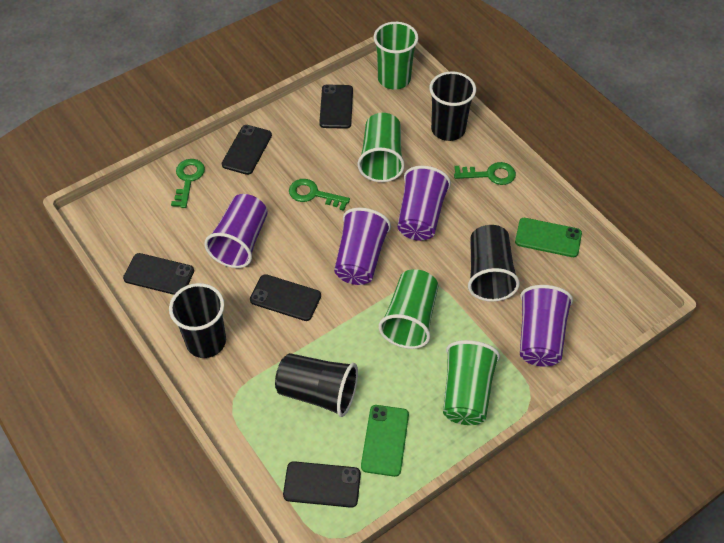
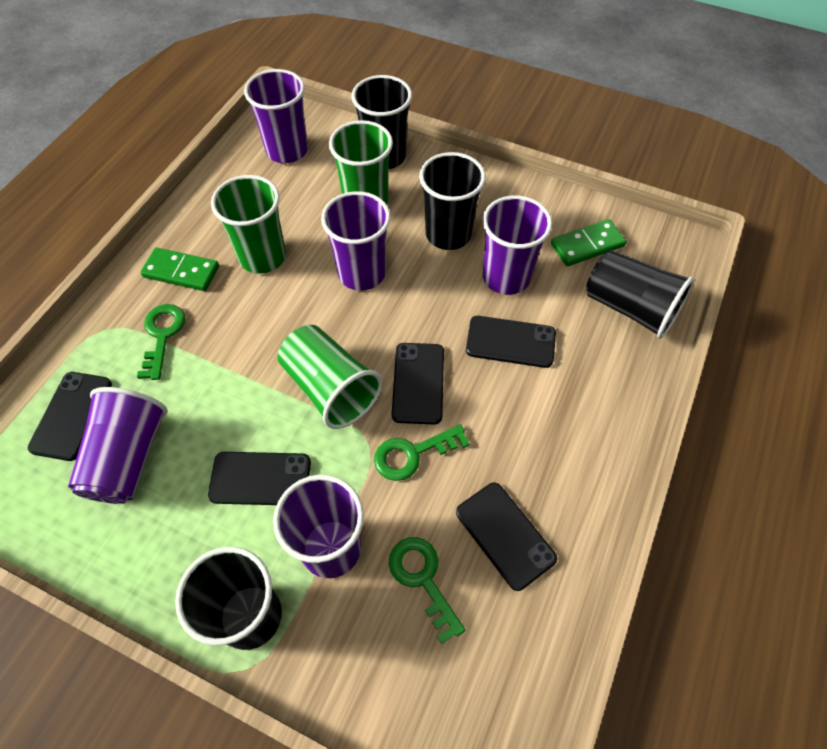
green cup: [358,113,405,182] [374,22,418,89] [379,269,438,349] [443,340,500,425] = 4 -> [211,175,286,274] [278,325,382,429] [329,120,393,205] = 3
green domino: none = 0 -> [140,248,219,291] [551,219,626,266] = 2
green phone: [361,405,409,477] [515,218,582,257] = 2 -> none = 0
purple cup: [204,194,268,268] [334,208,391,285] [398,166,451,241] [520,285,573,367] = 4 -> [68,387,168,504] [244,69,308,163] [273,475,364,578] [321,191,390,291] [483,195,552,295] = 5

